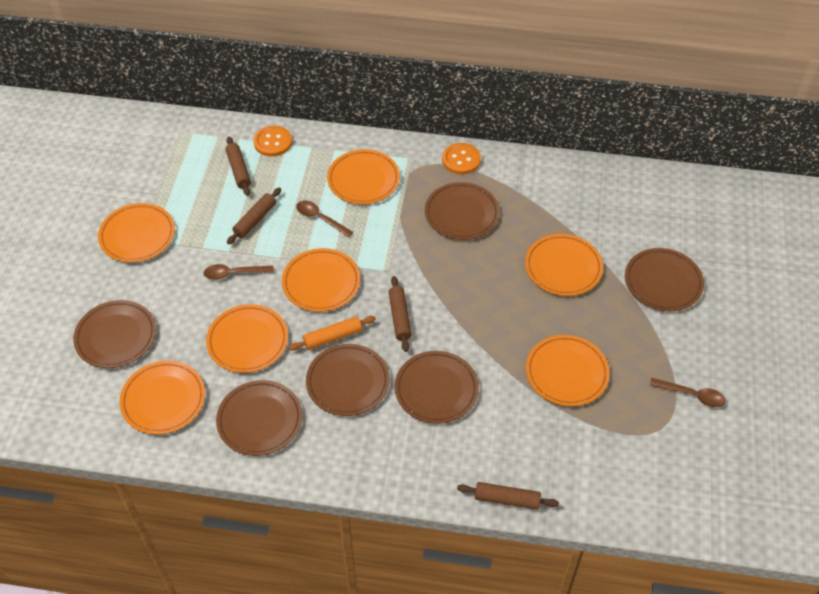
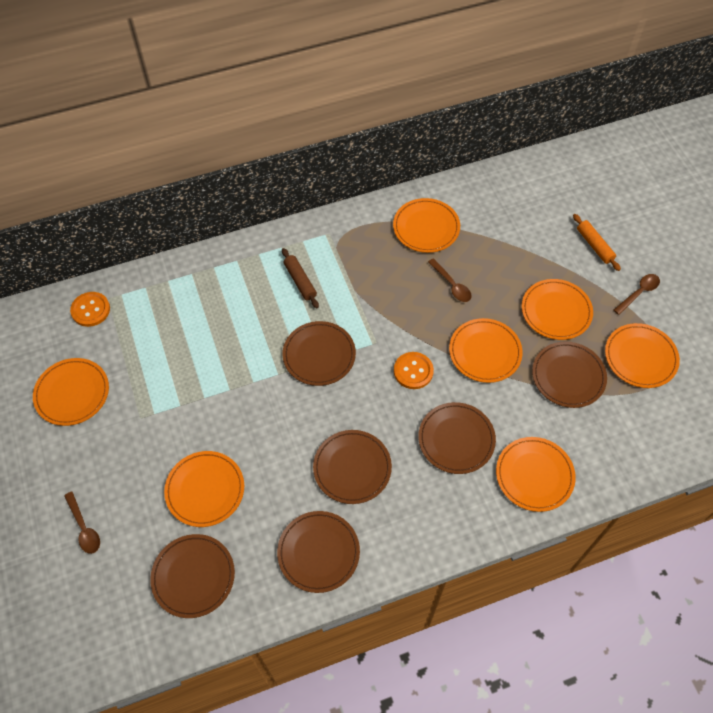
brown rolling pin: [225,137,251,196] [227,187,281,245] [388,276,412,352] [457,482,559,510] = 4 -> [282,248,319,308] = 1

